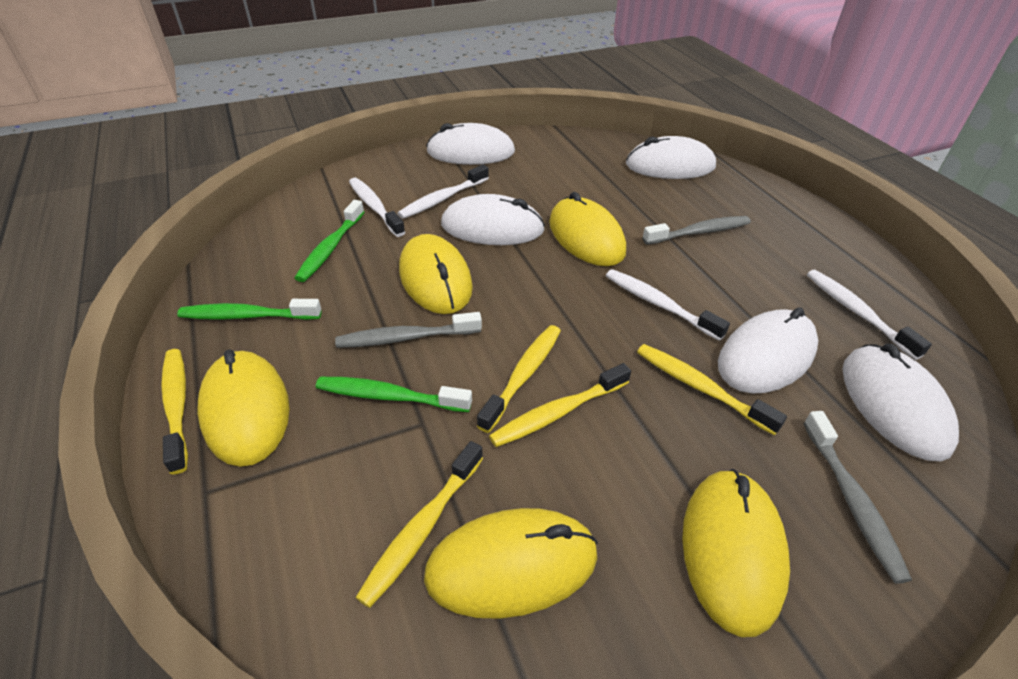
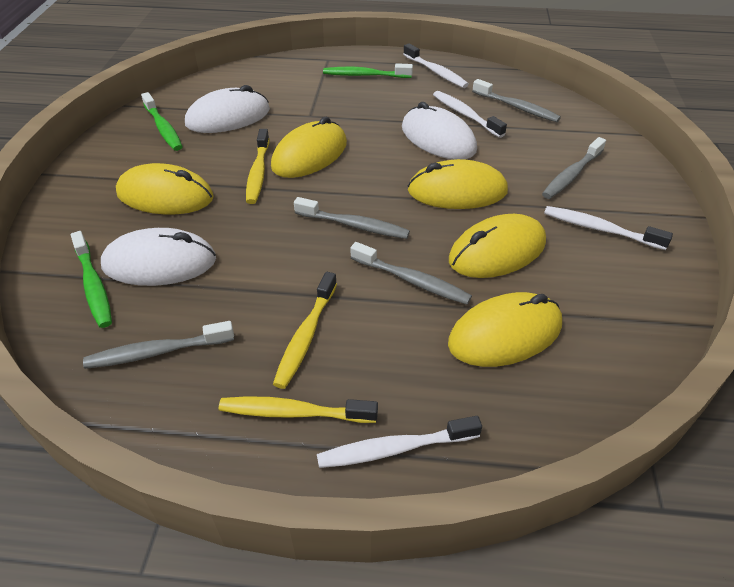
grey toothbrush: [335,312,482,348] [642,216,751,245] [803,411,912,584] = 3 -> [83,321,234,369] [294,197,410,239] [350,242,472,305] [472,79,561,122] [542,137,606,199] = 5
white mouse: [426,123,515,165] [441,194,545,245] [626,136,716,179] [718,307,818,394] [843,344,959,461] = 5 -> [101,228,216,286] [185,85,270,133] [402,102,477,160] = 3
yellow toothbrush: [161,349,188,474] [355,441,483,608] [477,325,561,433] [489,363,631,447] [637,344,787,435] = 5 -> [219,396,378,423] [246,129,269,204] [273,272,337,389] = 3

